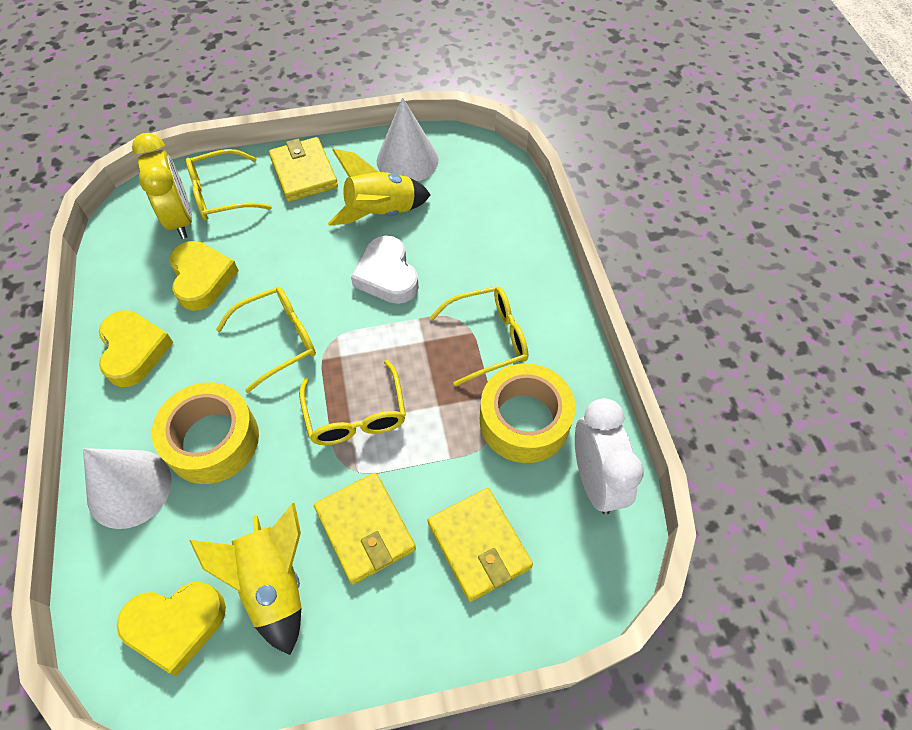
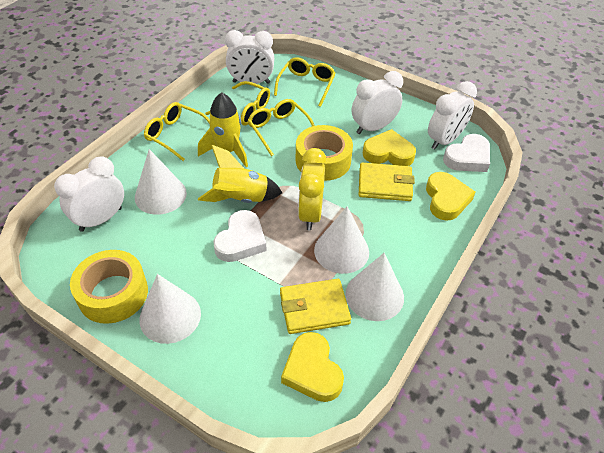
white clock: [575,398,644,515] = 1 -> [54,156,124,232] [225,30,274,84] [352,71,403,134] [428,81,477,150] = 4
white cone: [83,448,172,529] [376,97,439,182] = 2 -> [135,149,187,215] [139,274,201,344] [314,207,369,274] [346,253,404,321] = 4
white heart: [351,235,419,304] = 1 -> [213,210,267,262] [443,134,490,172] = 2
yellow wallet: [269,137,338,202] [314,473,416,585] [428,488,533,602] = 3 -> [280,279,351,334] [359,163,415,201] = 2

